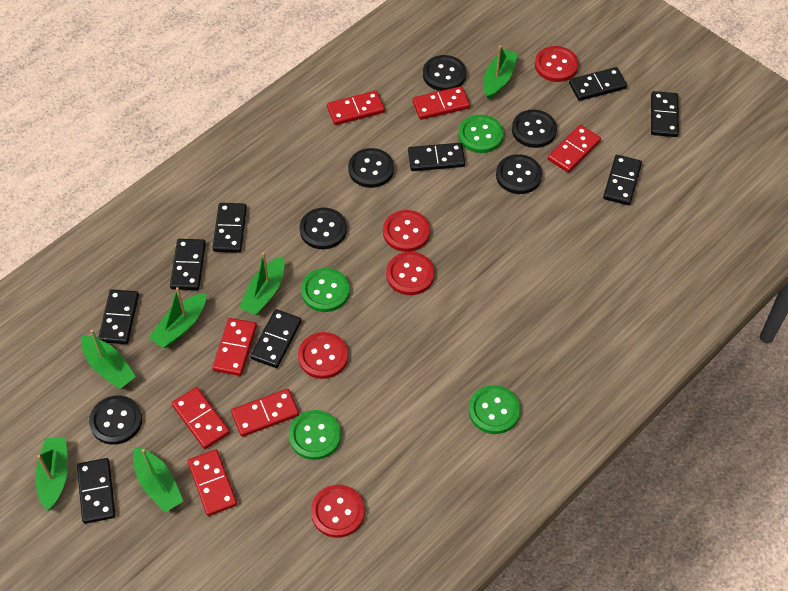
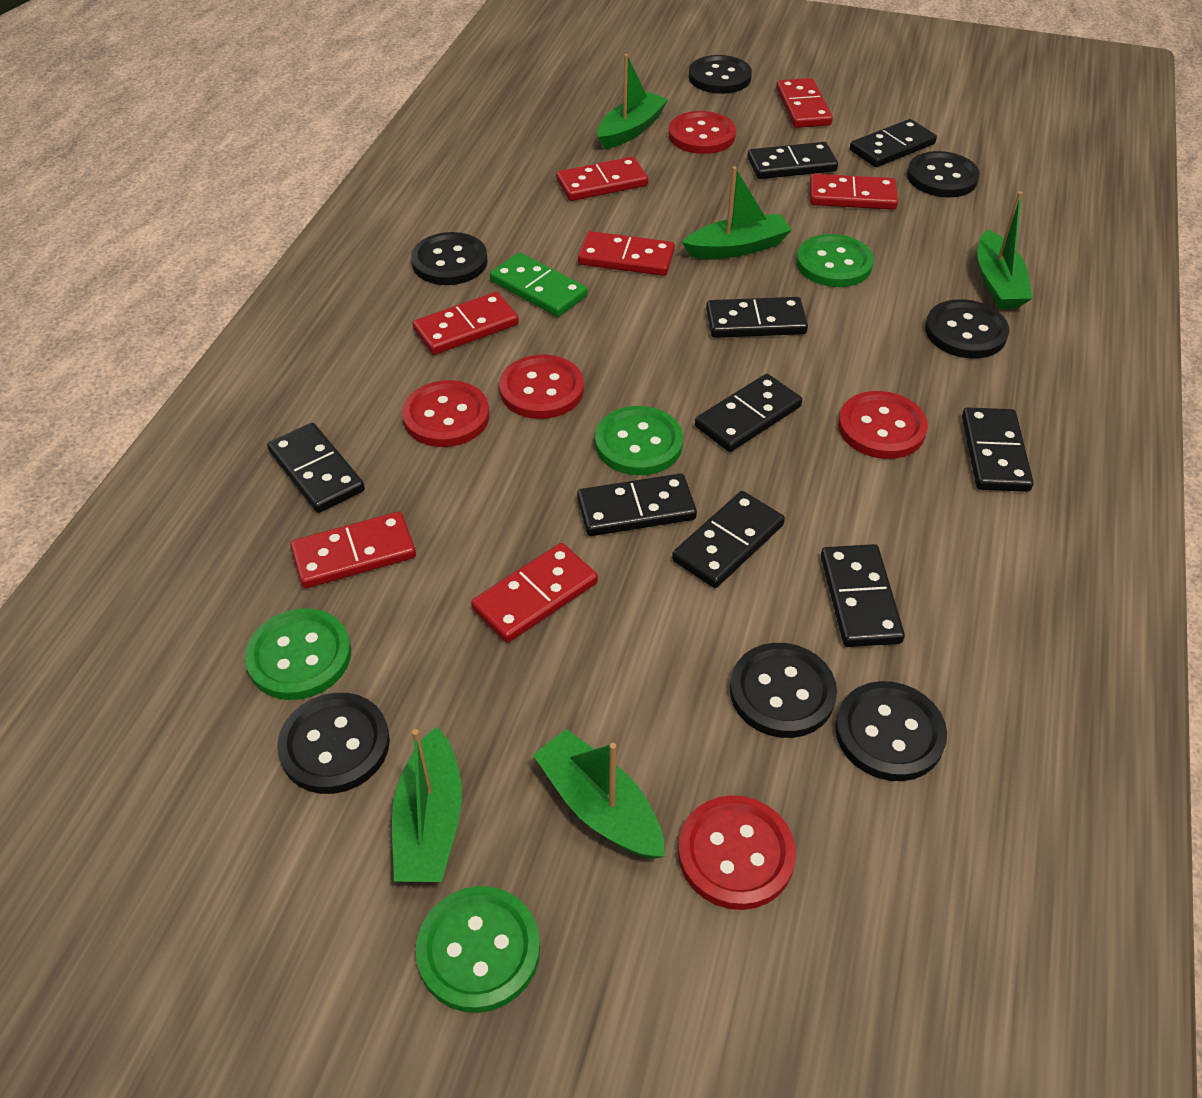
black button: [89,395,142,445] [299,208,347,249] [348,148,394,188] [423,55,466,91] [496,154,542,194] [512,110,557,148] = 6 -> [277,693,390,794] [411,232,488,285] [689,55,752,94] [730,643,837,738] [835,681,947,781] [907,151,980,198] [925,299,1009,358] = 7
green boat: [35,437,68,511] [81,330,136,389] [133,447,183,513] [148,287,206,348] [239,252,285,315] [484,45,518,99] = 6 -> [392,726,462,882] [533,729,665,859] [597,54,669,149] [682,166,792,259] [977,191,1033,309] = 5
green domino: none = 0 -> [490,252,588,317] = 1

